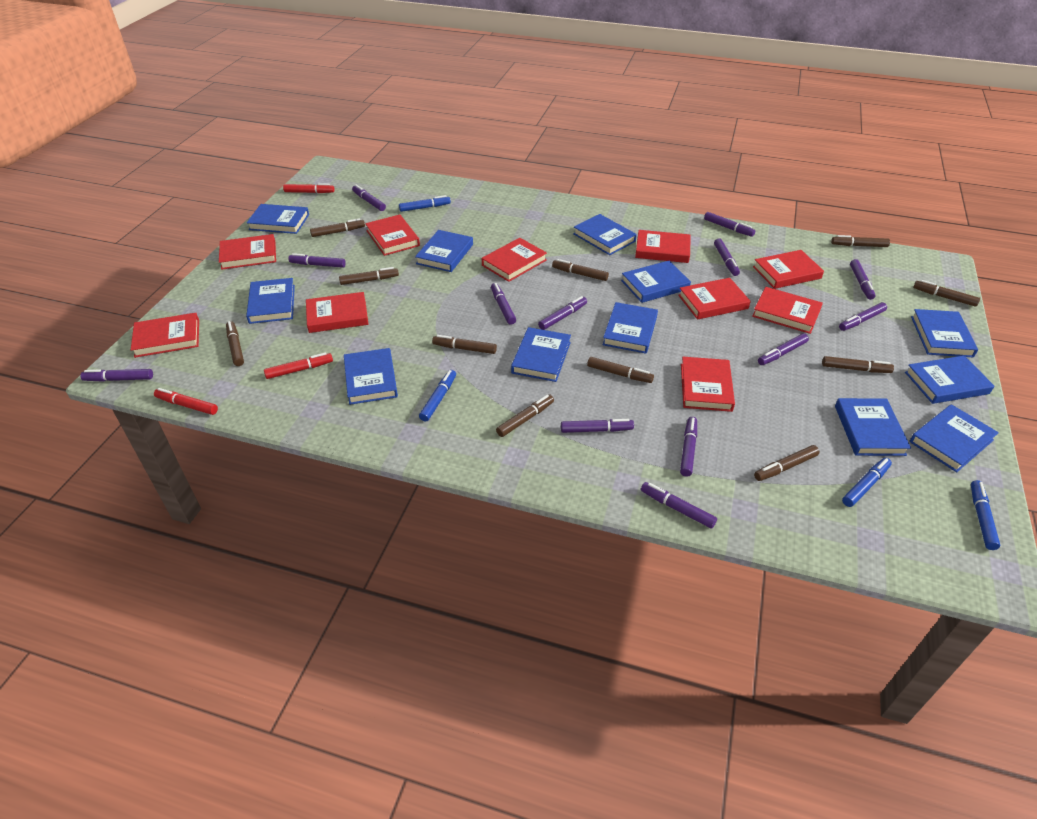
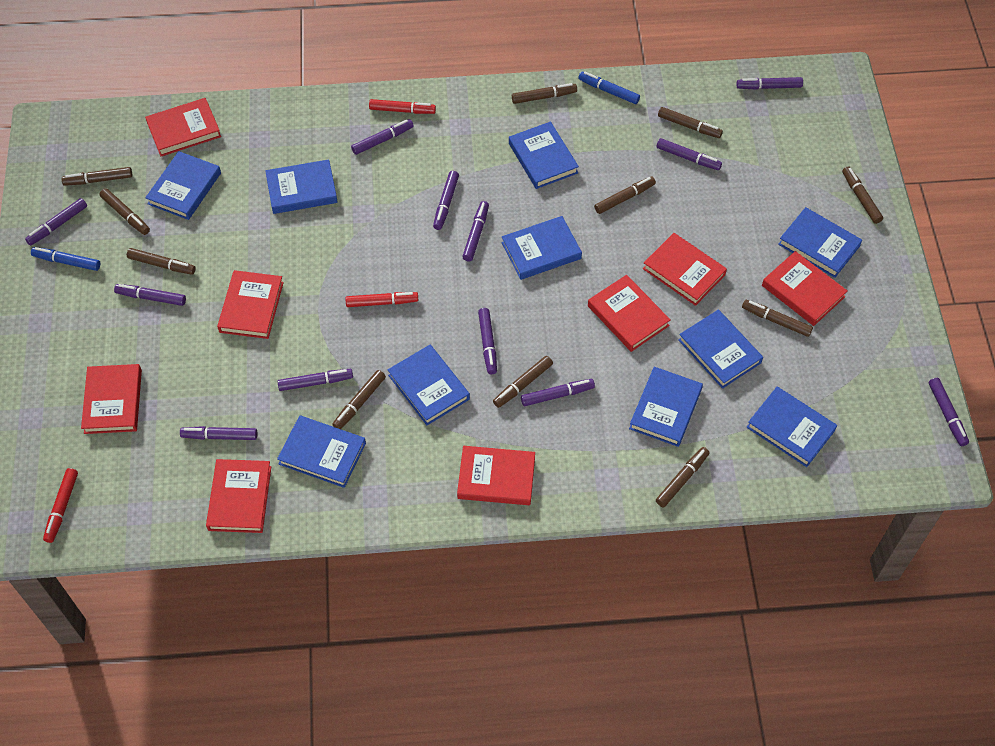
blue book: [246,278,295,324] [247,204,309,234] [344,348,398,405] [415,230,473,272] [511,327,571,382] [573,214,637,255] [603,302,658,354] [621,261,691,303] [835,398,911,456] [905,356,994,404] [910,404,999,472] [911,309,978,357] = 12 -> [145,151,221,220] [265,159,338,214] [277,415,366,488] [388,345,470,425] [502,216,582,280] [509,122,579,189] [629,367,703,447] [678,310,763,389] [747,387,837,467] [778,207,862,278] = 10
blue marker: [399,195,451,212] [419,370,456,422] [842,458,892,507] [971,480,1000,550] = 4 -> [31,247,100,271] [578,71,640,104] = 2
purple marker: [80,369,153,382] [288,253,346,268] [352,185,386,211] [491,283,516,325] [538,296,587,330] [561,419,634,433] [641,482,717,529] [680,417,697,477] [704,212,755,237] [714,238,740,276] [758,333,809,365] [839,302,887,331] [850,259,876,300] = 13 -> [25,198,87,246] [114,284,186,306] [180,426,257,440] [278,369,353,391] [351,119,414,155] [433,171,459,230] [462,201,489,262] [478,308,497,374] [521,379,595,406] [656,138,722,170] [736,77,803,90] [929,378,969,446] = 12
red book: [131,313,199,358] [219,234,276,270] [306,292,369,333] [365,214,420,256] [482,238,547,282] [635,230,691,263] [678,278,751,320] [681,357,735,412] [752,287,823,334] [753,250,824,289] = 10 -> [81,364,142,434] [145,98,221,156] [206,459,271,533] [217,270,284,339] [457,446,535,505] [588,275,671,352] [643,233,727,306] [762,251,847,326] = 8

